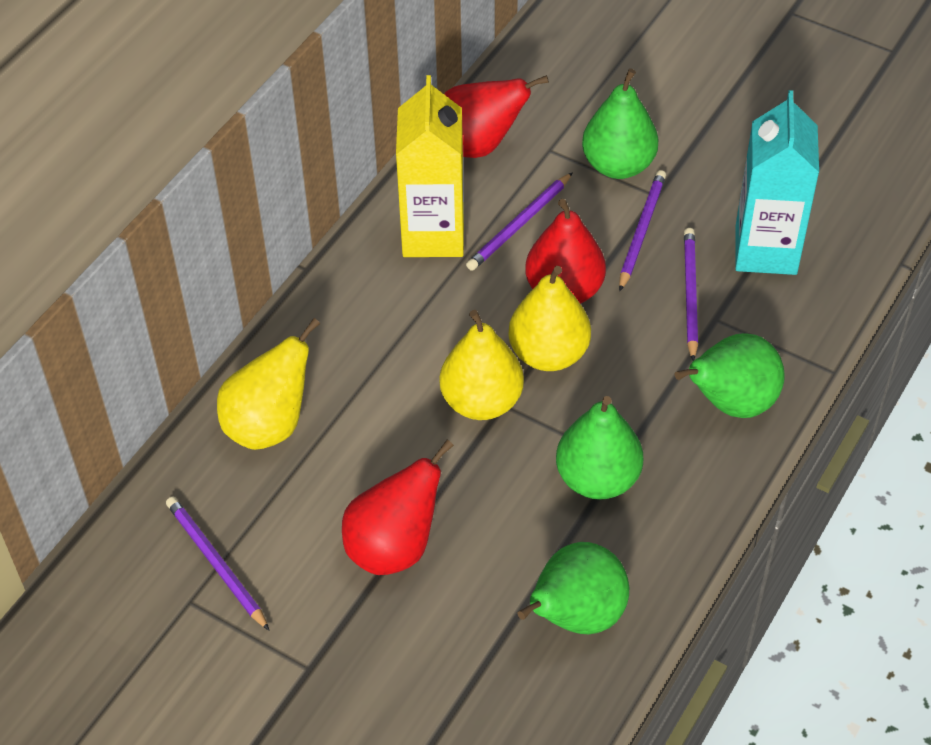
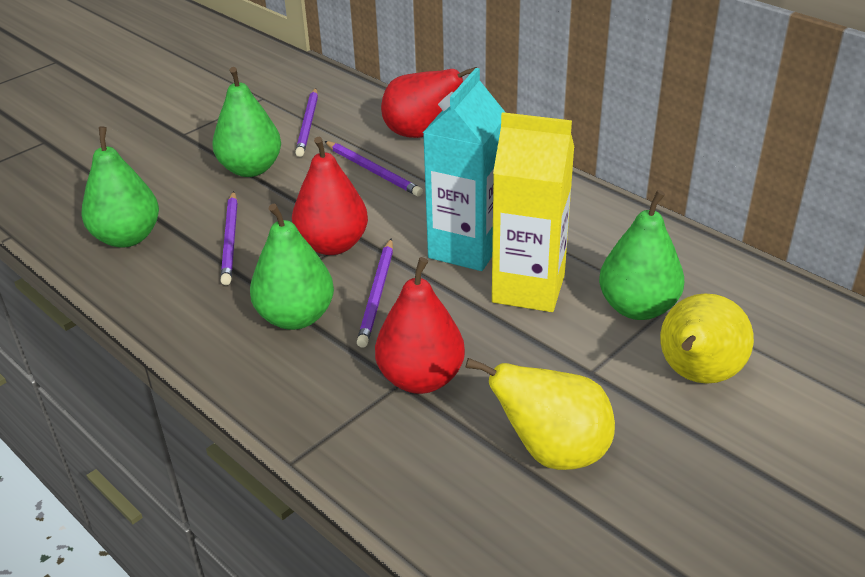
yellow pear: [217,318,320,450] [439,310,524,420] [508,266,591,371] = 3 -> [466,358,615,470] [660,293,754,384] = 2

